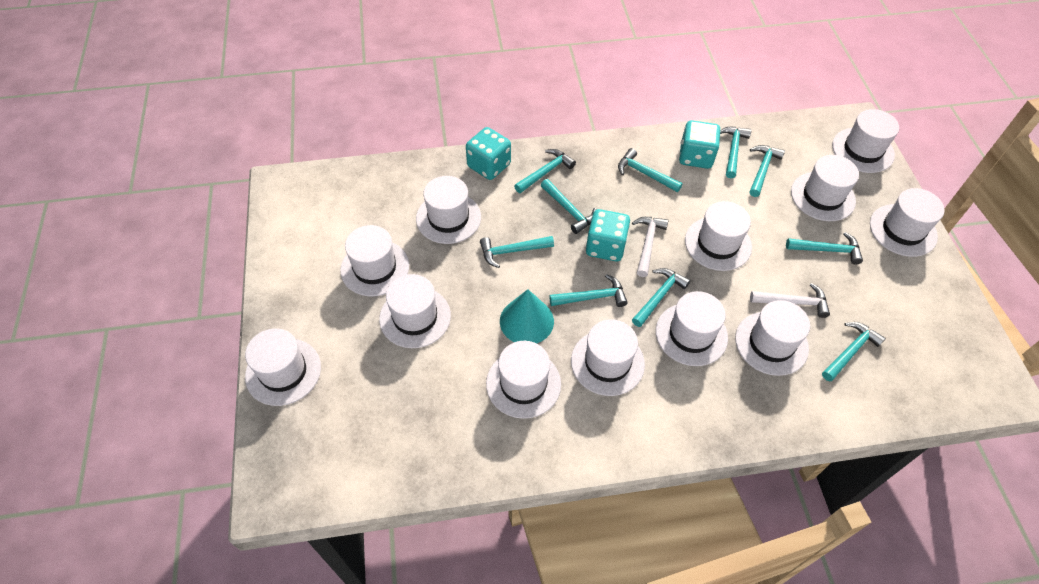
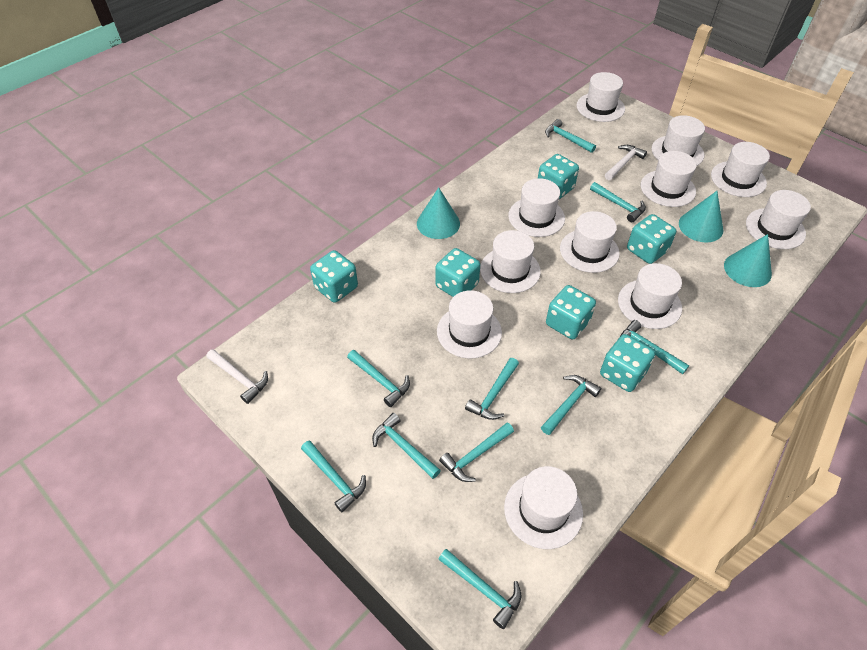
turquoise cone: [500,289,554,344] = 1 -> [417,187,460,239] [679,191,724,242] [724,234,772,287] = 3
turquoise dice: [466,127,511,180] [586,209,630,262] [679,120,720,169] = 3 -> [310,250,358,303] [435,248,480,297] [538,154,579,199] [546,285,596,339] [600,334,655,392] [627,214,676,264] = 6
white hat: [245,328,321,406] [340,225,409,296] [379,274,451,348] [416,176,481,244] [486,341,561,419] [571,319,645,396] [656,291,728,366] [685,201,752,271] [735,300,810,376] [791,155,859,221] [832,109,899,173] [870,188,945,257] = 12 -> [437,290,502,359] [480,230,541,293] [504,466,583,549] [508,178,565,237] [560,211,620,273] [576,72,625,122] [618,263,682,329] [641,151,697,207] [652,115,705,166] [711,142,770,197] [746,190,811,249] = 11

